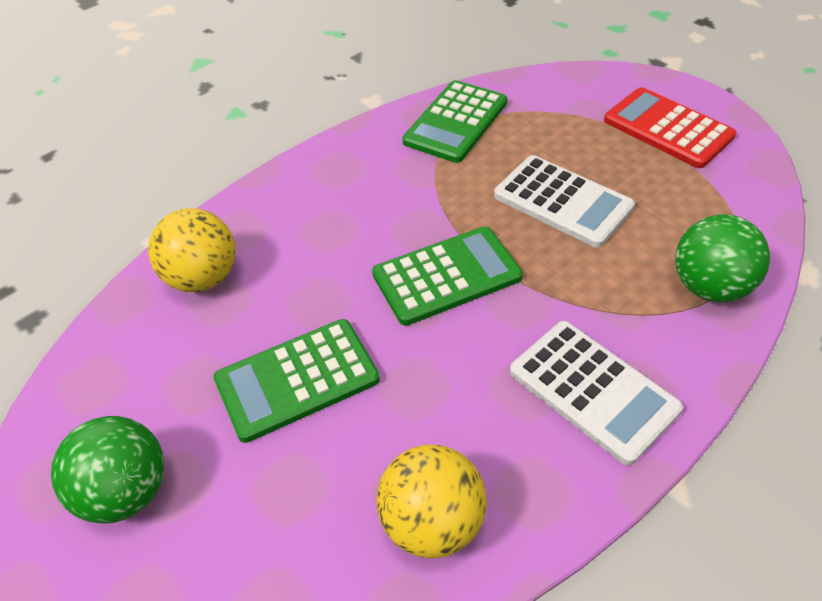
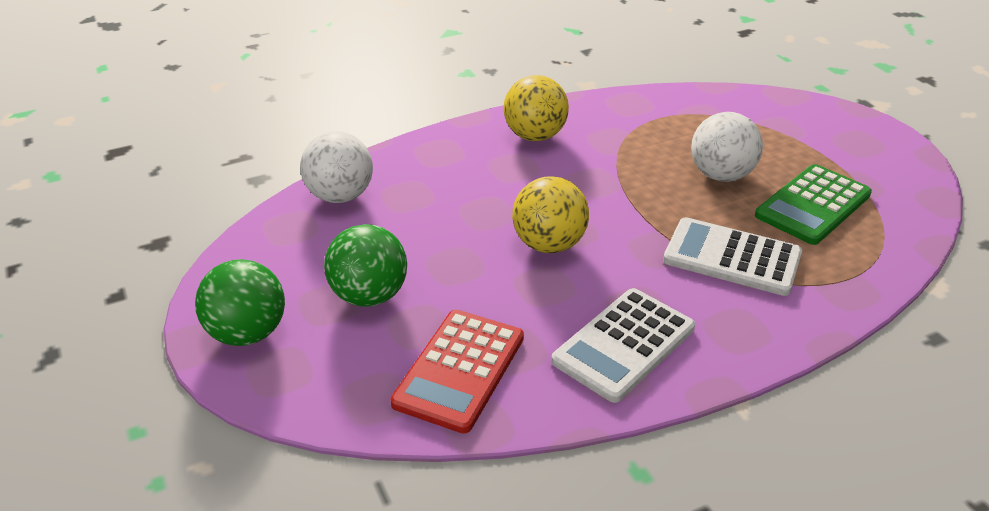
green calculator: [213,319,380,443] [372,226,523,326] [402,80,507,163] = 3 -> [755,164,872,245] = 1
white ball: none = 0 -> [300,131,373,203] [691,112,763,182] = 2

